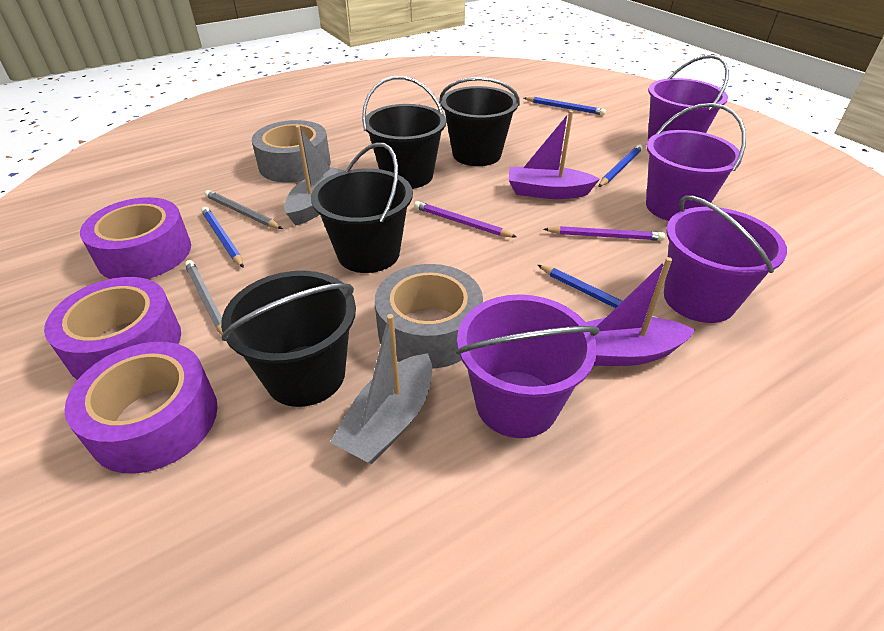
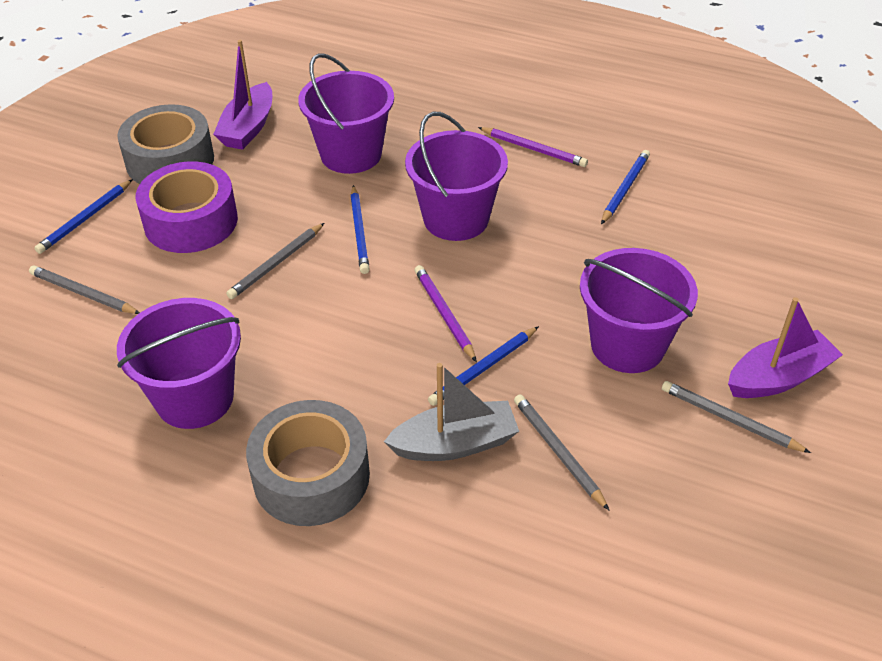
black bucket: [221,271,356,407] [311,142,413,273] [362,76,446,189] [439,77,520,166] = 4 -> none = 0
grey boat: [284,125,345,226] [330,314,432,464] = 2 -> [384,363,519,461] = 1
grey pencil: [185,260,223,335] [205,190,283,229] = 2 -> [29,265,140,314] [226,223,324,299] [514,394,610,511] [662,381,811,453] = 4
purple tape: [44,277,181,380] [64,342,218,474] [80,197,191,279] = 3 -> [135,161,238,253] = 1

